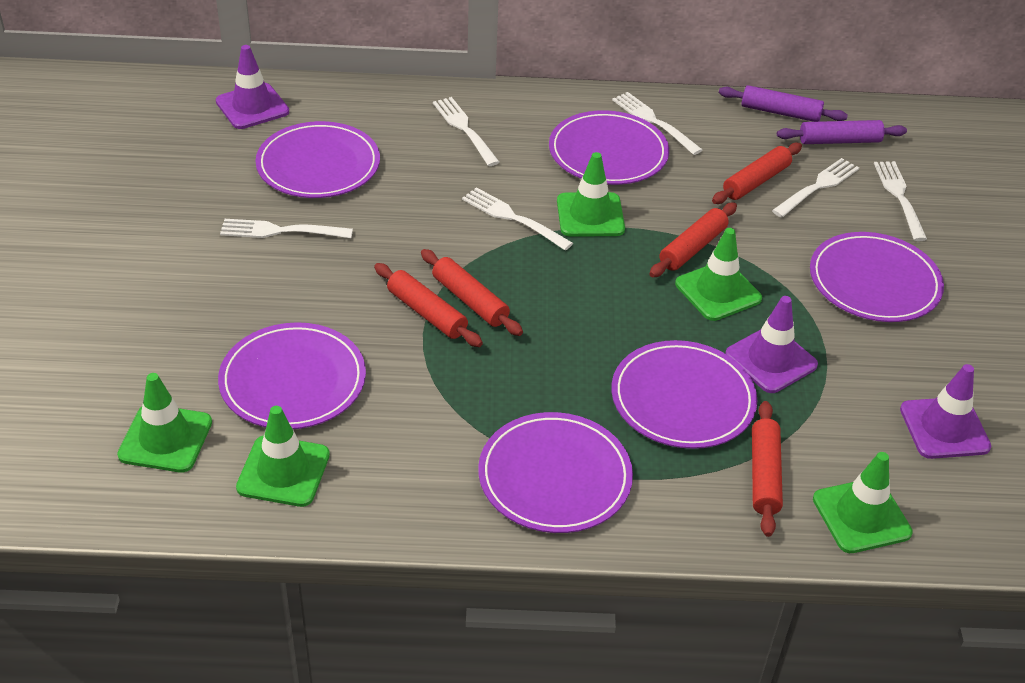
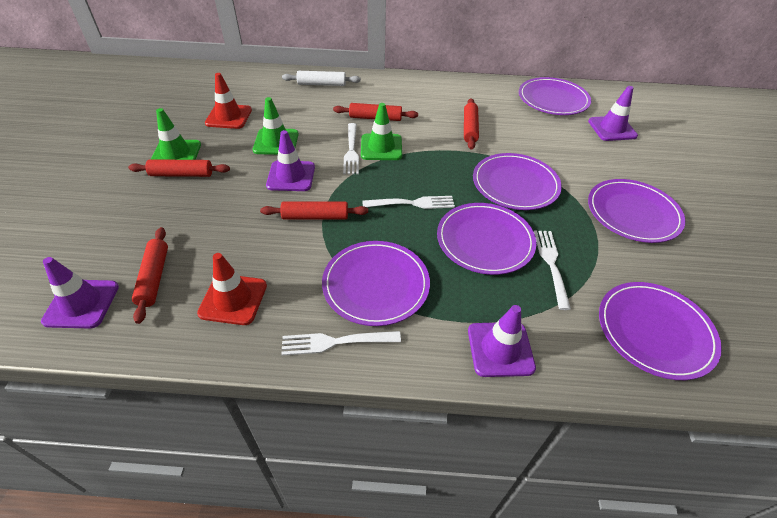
green traffic cone: [117,373,212,472] [236,406,330,507] [557,152,625,237] [675,228,762,321] [813,452,913,553] = 5 -> [151,108,201,160] [253,97,299,155] [361,103,402,160] = 3
purple rolling pin: [719,85,848,122] [777,120,907,144] = 2 -> none = 0
purple traffic cone: [216,45,289,129] [725,296,818,393] [900,364,991,459] = 3 -> [41,257,119,328] [266,130,315,191] [468,305,536,377] [588,86,638,141] = 4
red traffic cone: none = 0 -> [197,253,267,325] [205,73,252,129] = 2
white fork: [220,219,353,238] [433,97,500,166] [462,187,573,251] [612,92,702,155] [772,158,859,218] [874,161,927,241] = 6 -> [281,331,401,356] [343,123,359,174] [362,196,455,209] [534,231,571,310] = 4
white rolling pin: none = 0 -> [282,71,361,86] = 1

